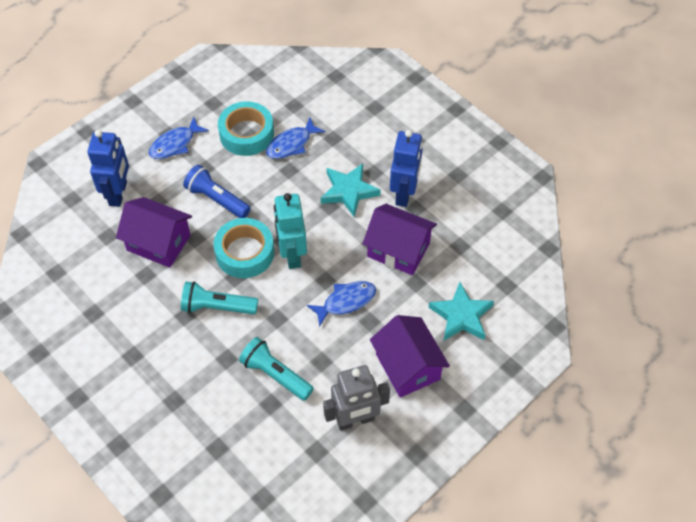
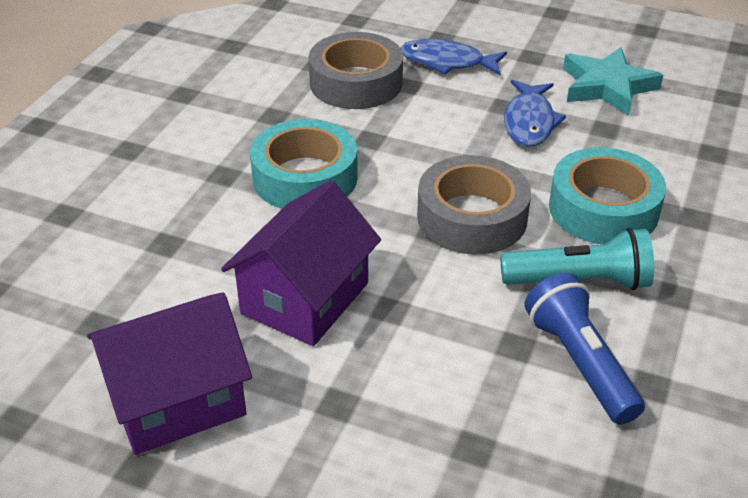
blue fish: [149,117,209,159] [266,117,325,159] [307,281,376,327] = 3 -> [401,39,507,75] [504,80,566,147] = 2
blue robot: [87,130,129,207] [390,130,422,207] = 2 -> none = 0
grey robot: [323,365,390,431] = 1 -> none = 0
grey tape: none = 0 -> [309,32,403,109] [417,155,531,255] = 2
purple house: [116,197,192,268] [363,204,437,275] [370,315,450,398] = 3 -> [87,292,252,455] [221,180,381,346] = 2
turquoise flashlight: [181,281,258,315] [239,337,314,401] = 2 -> [500,228,654,290] = 1
turquoise robot: [274,193,307,269] = 1 -> none = 0
turquoise star: [321,164,381,217] [429,282,494,340] = 2 -> [563,47,663,116] = 1

